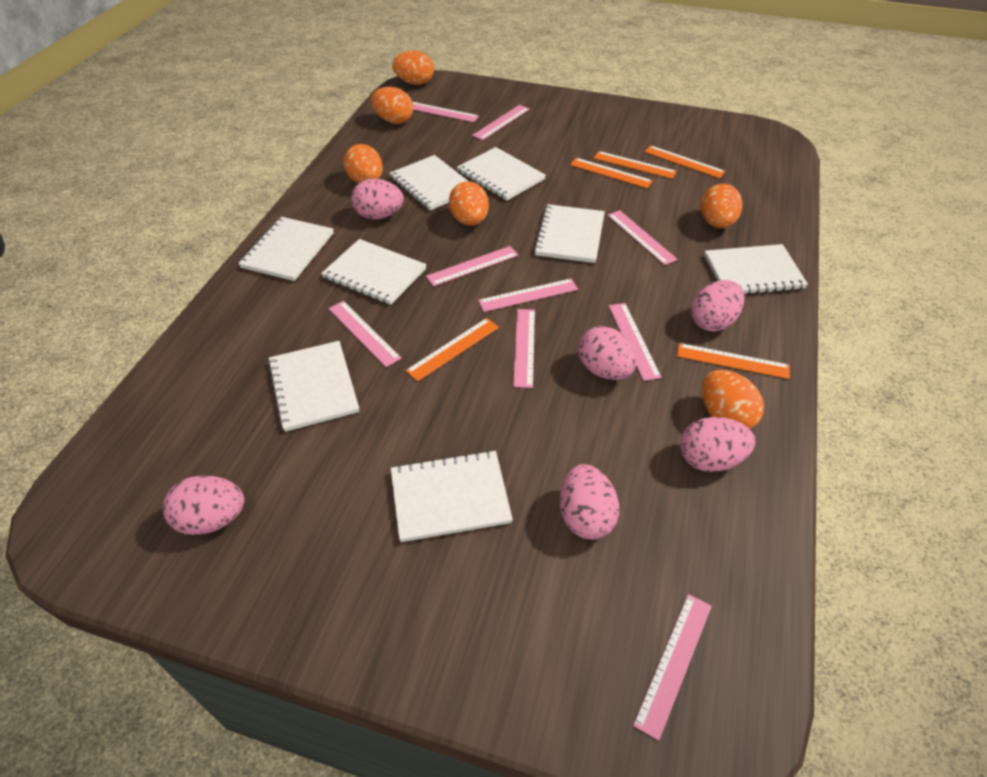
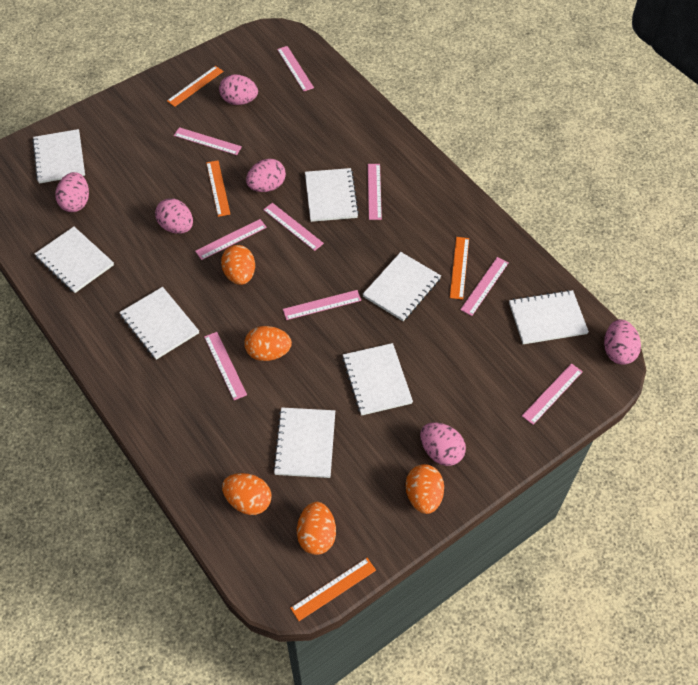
orange egg: [343,144,383,183] [371,87,413,124] [392,51,434,85] [449,181,489,226] [700,184,742,228] [702,370,764,429] = 6 -> [221,245,255,285] [222,473,271,515] [244,326,292,361] [297,502,336,555] [405,464,444,514] = 5
orange ruler: [405,318,499,382] [570,158,653,188] [594,151,677,179] [644,145,725,178] [677,343,790,379] = 5 -> [167,66,224,107] [206,160,230,217] [290,558,376,621] [450,237,469,300] = 4

